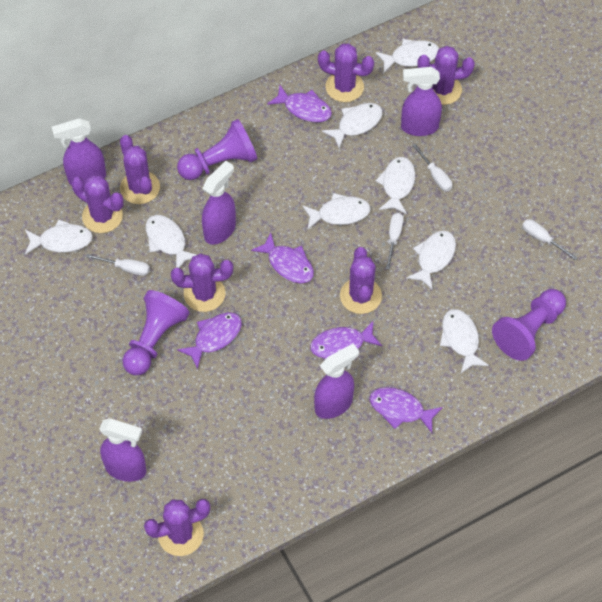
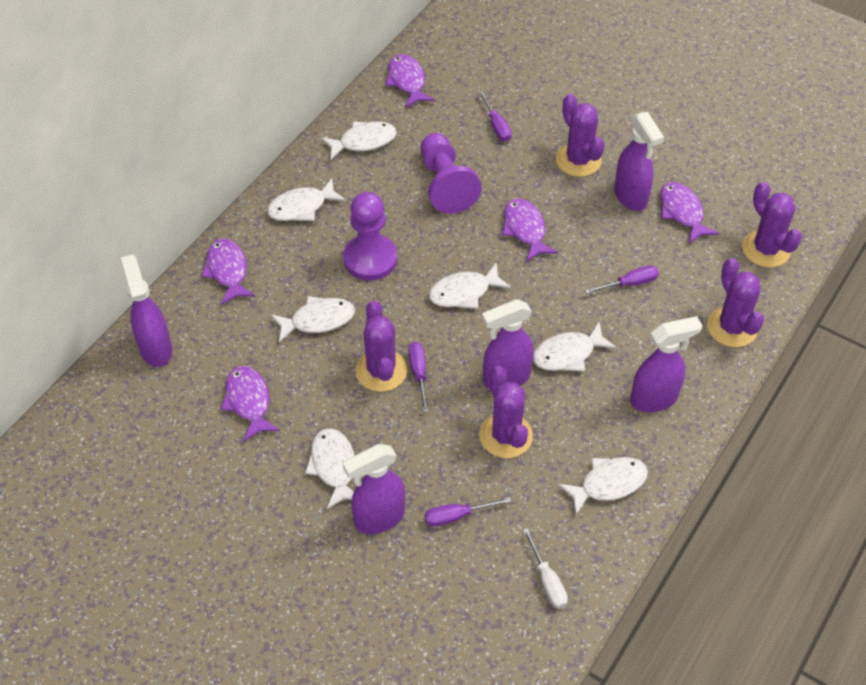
purple cactus: [71,175,123,233] [120,135,160,204] [144,499,210,556] [171,253,233,312] [318,43,374,102] [340,247,382,314] [418,46,475,105] = 7 -> [356,301,407,392] [479,366,533,458] [556,94,605,177] [707,258,764,347] [742,182,802,268] = 5
purple pawn: [122,290,189,375] [177,119,258,180] [492,289,566,361] = 3 -> [343,192,398,281] [421,133,482,214] = 2
purple screwdriver: none = 0 -> [408,342,429,413] [425,497,511,527] [478,91,512,142] [585,265,659,294] = 4
white fish: [25,220,93,255] [146,215,196,268] [302,193,371,230] [322,103,383,149] [375,39,439,73] [375,157,415,215] [406,230,456,290] [440,309,489,373] = 8 -> [267,178,346,221] [271,296,355,343] [305,428,355,510] [321,121,397,160] [428,262,511,309] [533,322,617,372] [558,457,648,515] = 7
white screwdriver: [86,254,150,276] [386,213,403,270] [412,144,452,191] [522,219,578,260] = 4 -> [523,528,568,609] = 1

